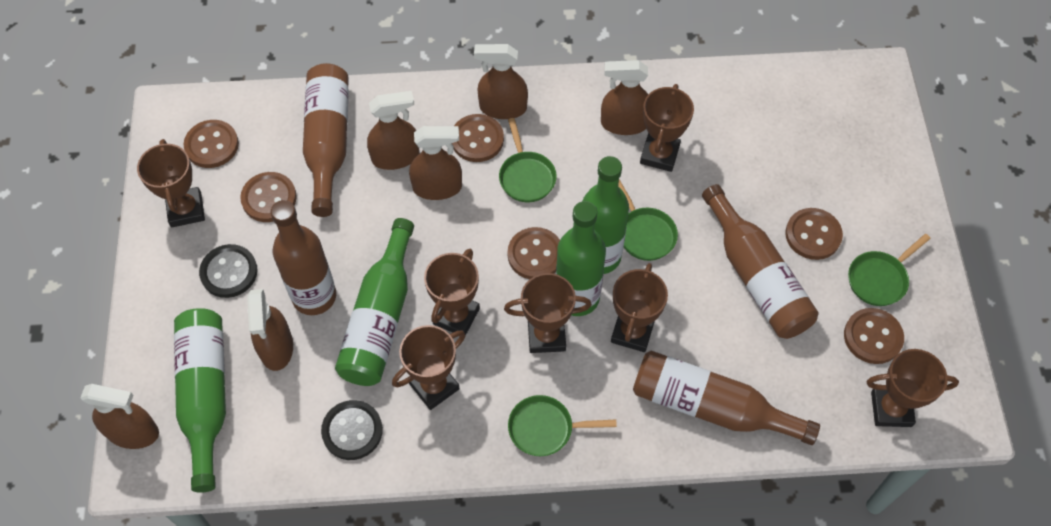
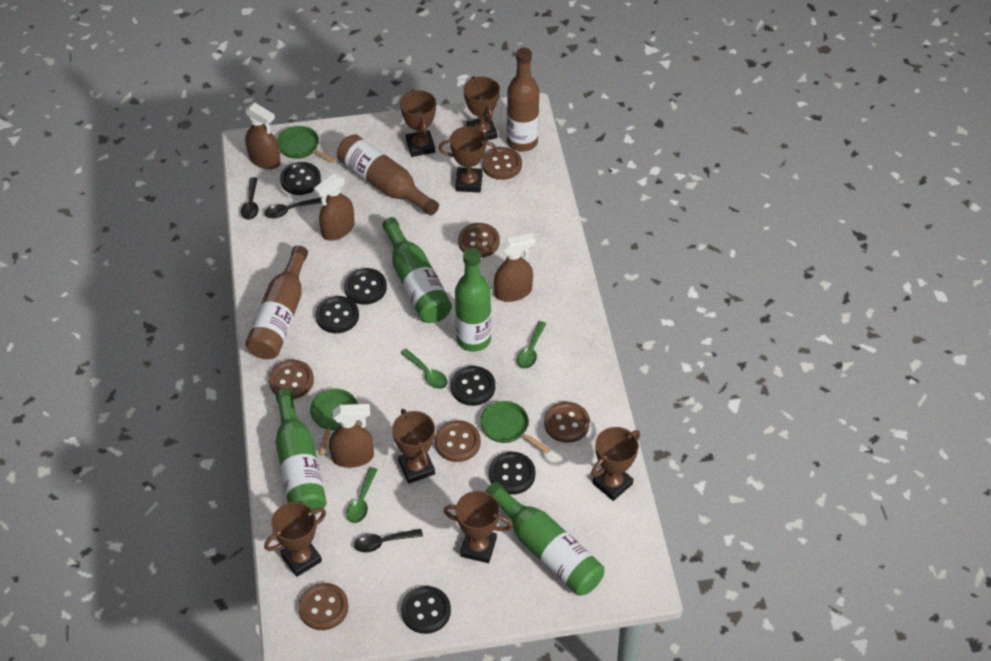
black button: [199,244,257,298] [321,400,383,460] = 2 -> [280,162,321,195] [315,296,359,333] [344,268,387,305] [401,586,451,634] [451,366,495,406] [489,452,535,495] = 6
black spoon: none = 0 -> [241,177,259,220] [264,198,322,218] [354,529,423,552] = 3
brown bottle: [271,200,336,315] [303,63,349,217] [633,351,820,445] [702,184,819,339] = 4 -> [245,245,308,359] [337,134,439,216] [507,48,539,152] = 3
brown spray bottle: [80,384,159,449] [247,289,293,371] [367,91,420,170] [409,126,462,200] [474,44,528,119] [601,60,648,135] = 6 -> [245,103,281,169] [314,173,355,240] [329,404,374,468] [494,233,535,302] = 4
green pan: [499,118,556,202] [508,395,617,456] [618,179,678,261] [848,234,931,306] = 4 -> [277,126,337,163] [310,389,358,456] [480,401,550,453] = 3
green spoon: none = 0 -> [347,467,378,523] [400,349,448,389] [517,321,546,369] = 3

